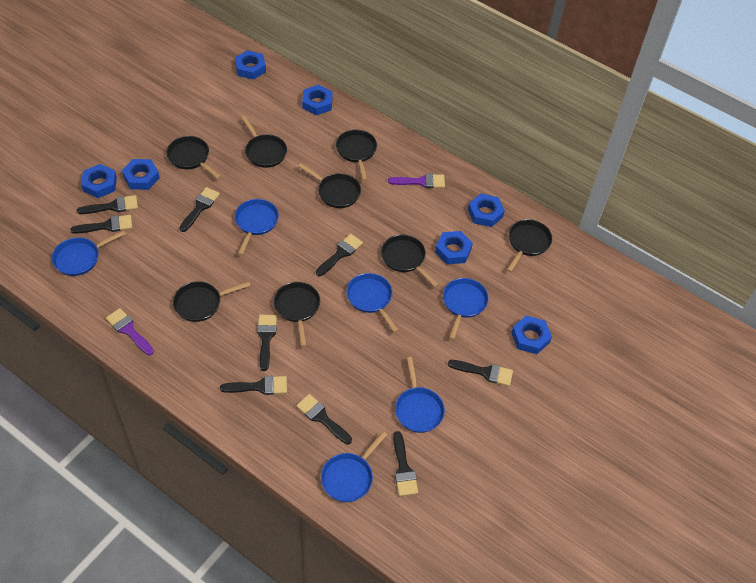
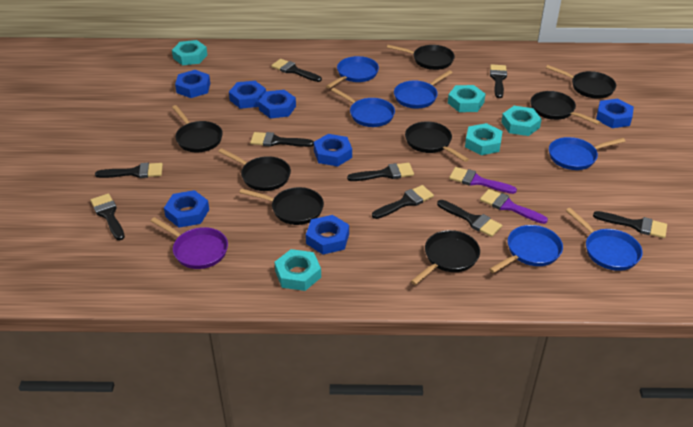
purple pan: none = 0 -> [151,217,228,269] = 1
turquoise nut: none = 0 -> [172,40,207,65] [274,249,321,291] [448,85,485,112] [465,123,503,155] [501,106,542,136] = 5

